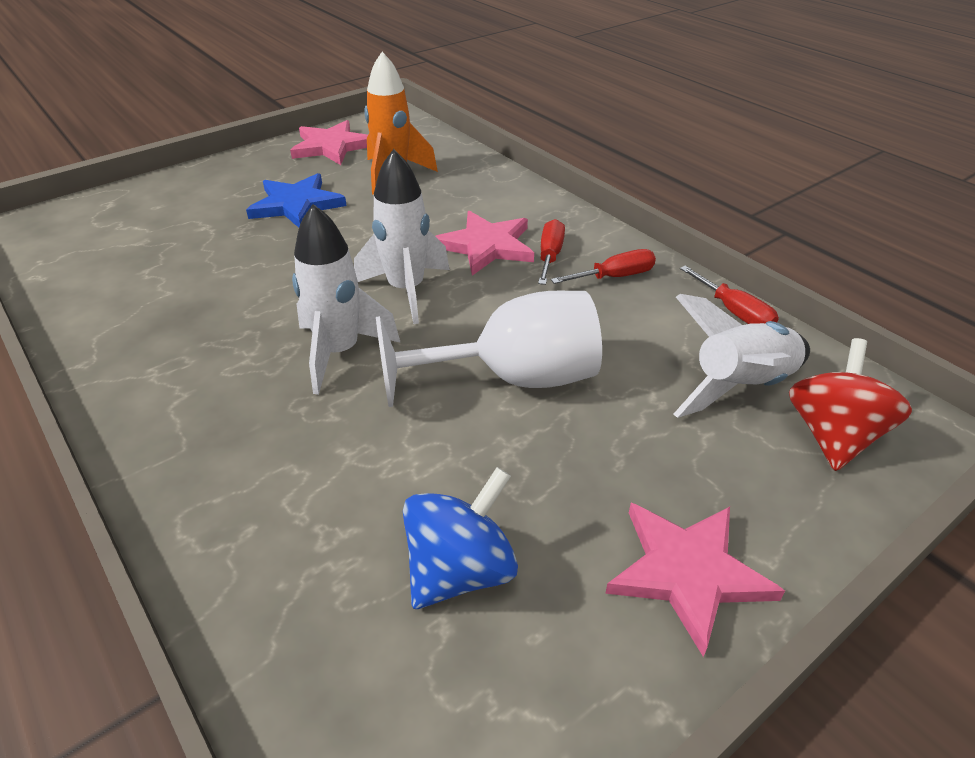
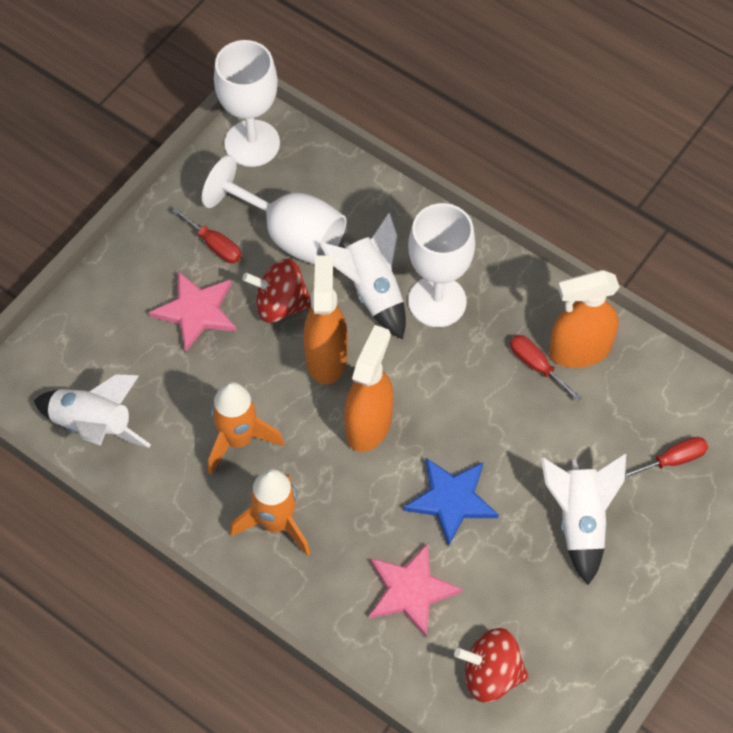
blue spinning top: [403,467,518,609] = 1 -> none = 0
orange rocket: [364,52,438,195] = 1 -> [208,382,284,475] [230,469,311,556] = 2
orange spray bottle: none = 0 -> [303,255,348,385] [344,325,393,452] [549,270,620,368] = 3
pink star: [290,120,368,165] [435,211,534,276] [605,503,785,657] = 3 -> [149,271,237,353] [369,543,463,637] = 2
red spinning top: [789,338,912,471] = 1 -> [242,259,311,323] [454,628,529,702] = 2
white goblet: [376,291,602,407] = 1 -> [202,155,346,265] [214,40,280,167] [408,203,475,327] = 3

